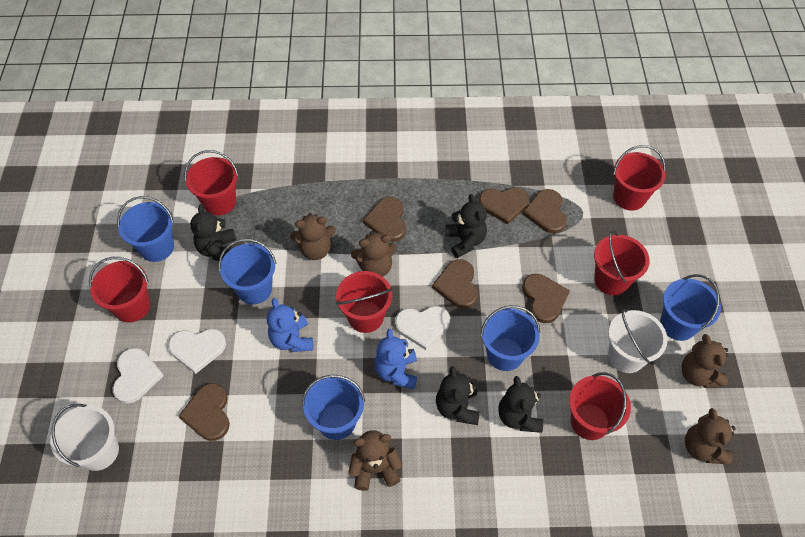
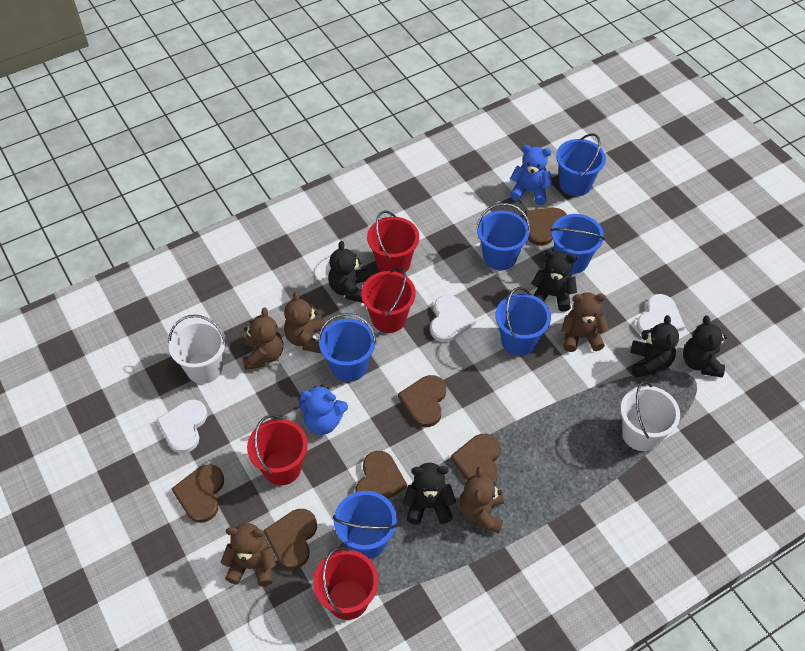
black teddy bear: [190,204,236,261] [436,366,480,425] [446,194,487,258] [498,376,543,433] = 4 -> [328,241,368,303] [403,463,456,525] [531,250,577,312] [630,315,679,378] [683,316,727,377] = 5
blue bucket: [117,196,174,262] [219,239,276,304] [302,375,365,440] [480,305,540,371] [660,274,721,341] = 5 -> [318,313,376,382] [333,491,398,559] [476,203,530,270] [496,287,551,356] [550,214,605,274] [556,133,606,196] = 6
red bucket: [89,257,150,322] [184,150,238,216] [336,271,393,333] [569,372,631,440] [594,230,650,295] [613,145,666,210] = 6 -> [247,415,308,485] [313,547,378,620] [361,267,416,333] [367,211,419,274] = 4

